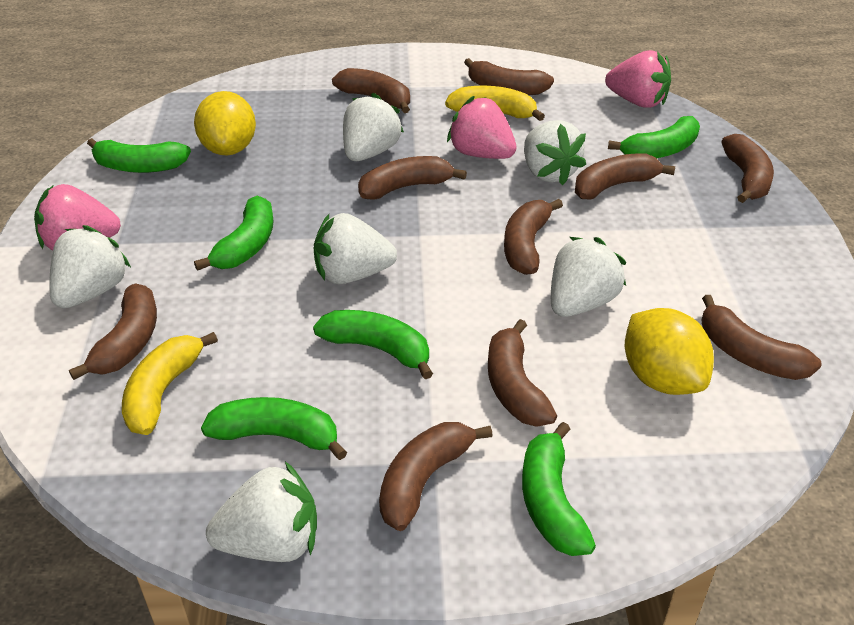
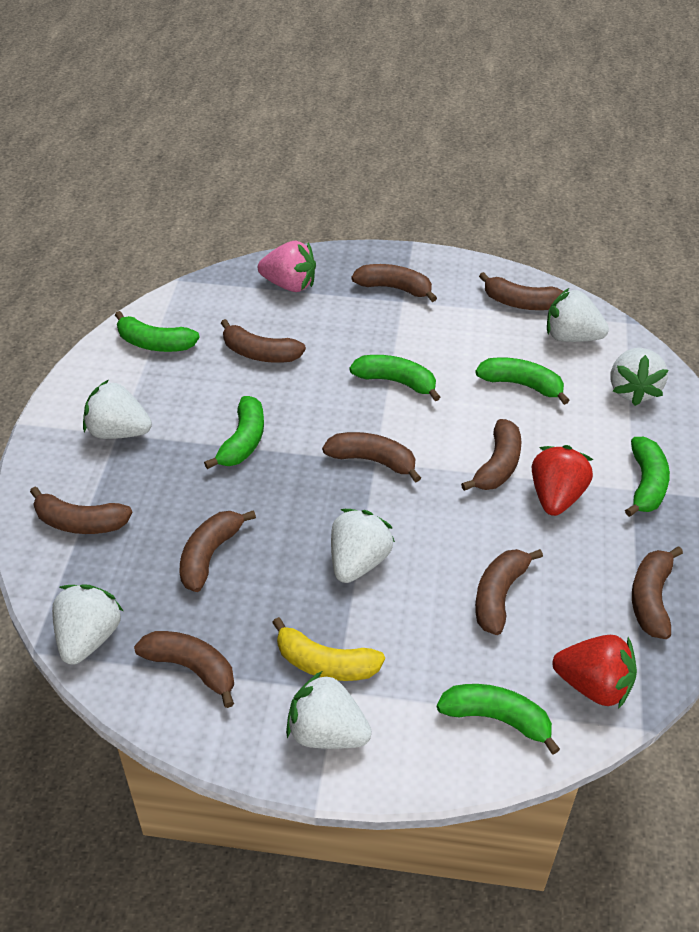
pink strawberry: [34,184,121,251] [447,96,517,159] [605,50,671,108] = 3 -> [258,241,316,292] = 1
red strawberry: none = 0 -> [532,445,593,516] [553,635,637,709] = 2
yellow banana: [122,332,218,435] [445,86,545,121] = 2 -> [272,617,385,681] = 1
yellow lemon: [194,91,256,155] [625,308,714,395] = 2 -> none = 0

